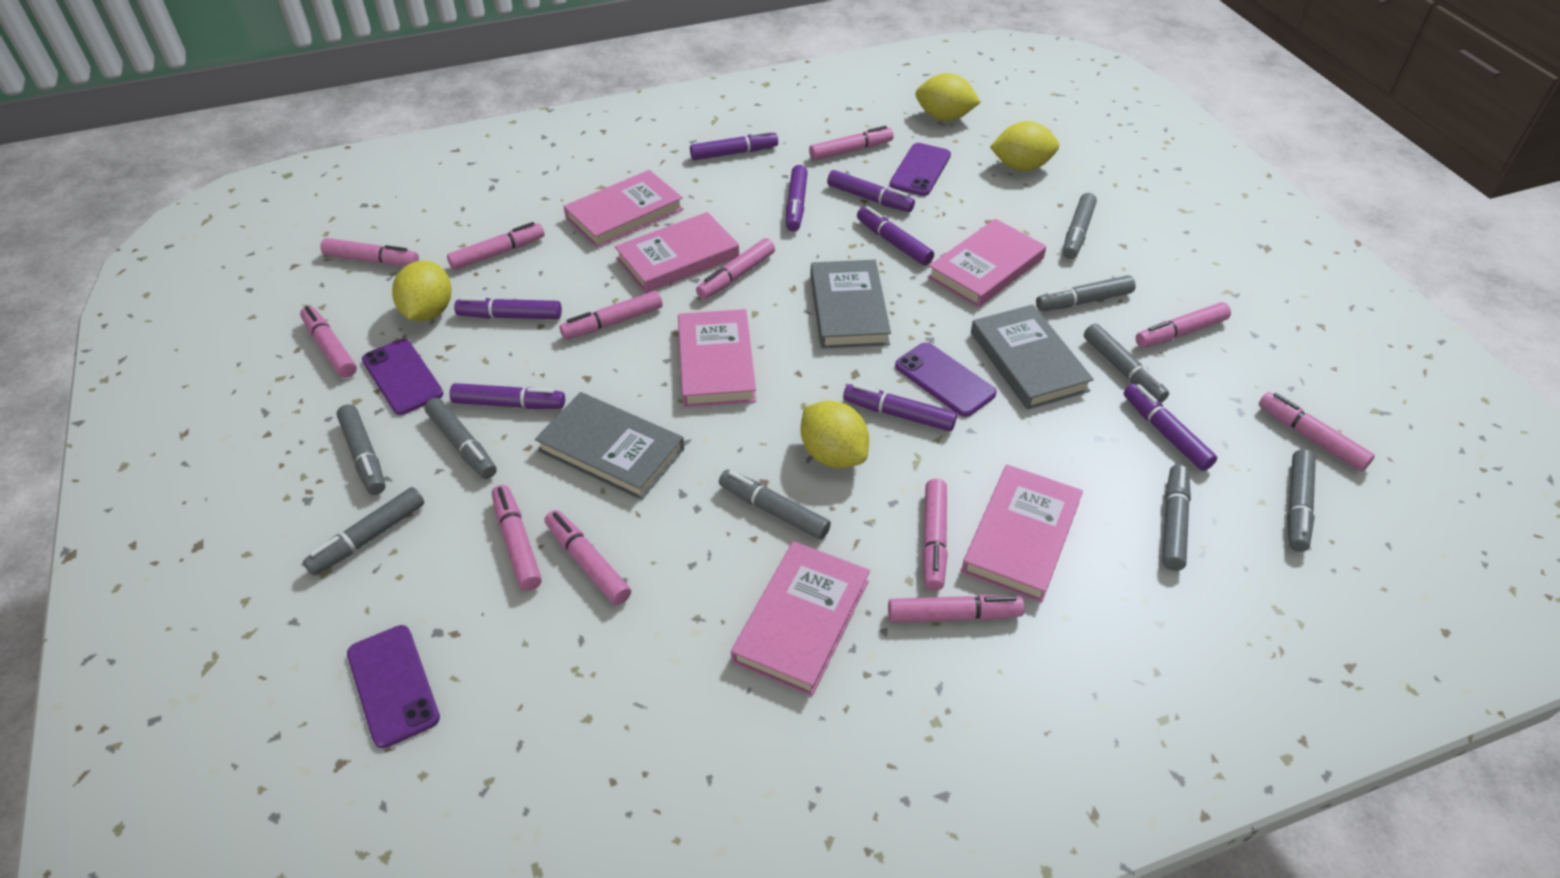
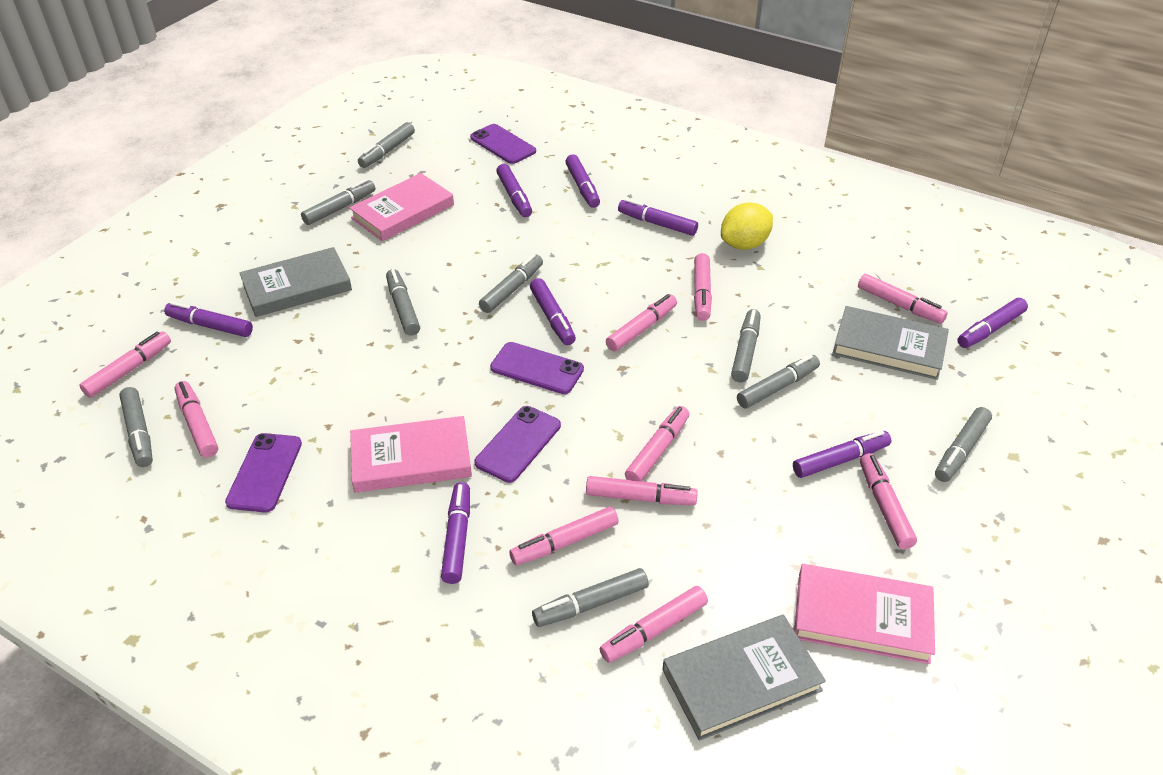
pink book: [563,170,683,248] [615,212,739,293] [678,309,756,407] [731,541,870,696] [927,219,1046,308] [961,465,1083,603] = 6 -> [349,173,454,241] [350,416,472,493] [794,564,935,664] = 3
pink marker: [300,306,357,378] [320,238,419,266] [447,222,545,270] [492,485,542,591] [545,510,631,605] [560,291,662,340] [696,238,775,299] [809,126,894,161] [888,595,1025,622] [922,479,948,591] [1136,302,1231,348] [1259,392,1375,471] = 12 -> [79,331,171,398] [175,381,218,458] [509,506,619,566] [586,476,698,505] [600,586,708,663] [606,294,677,352] [625,406,689,481] [694,253,712,321] [858,274,948,324] [860,453,917,549] = 10
yellow lemon: [392,260,452,321] [801,401,869,468] [915,73,981,121] [990,121,1059,171] = 4 -> [721,202,773,250] = 1

